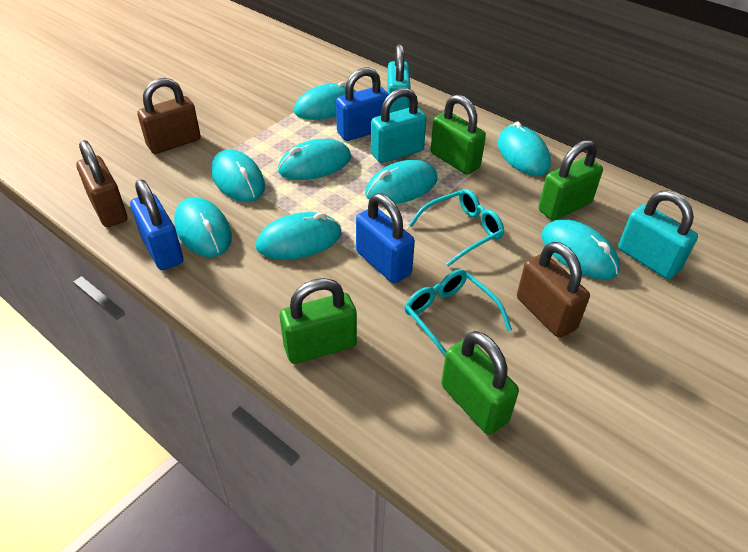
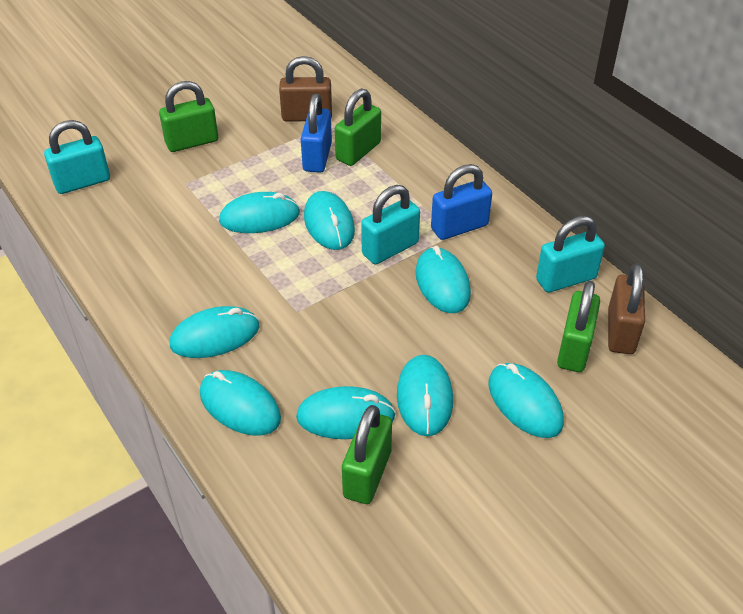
blue padlock: [130,179,183,270] [336,67,389,141] [356,193,415,283] = 3 -> [301,94,332,173] [431,164,492,240] = 2
brown padlock: [76,140,127,227] [137,78,201,154] [517,242,590,338] = 3 -> [279,56,332,122] [608,263,645,354] = 2
turquoise glasses: [404,269,512,356] [408,189,504,266] = 2 -> none = 0

